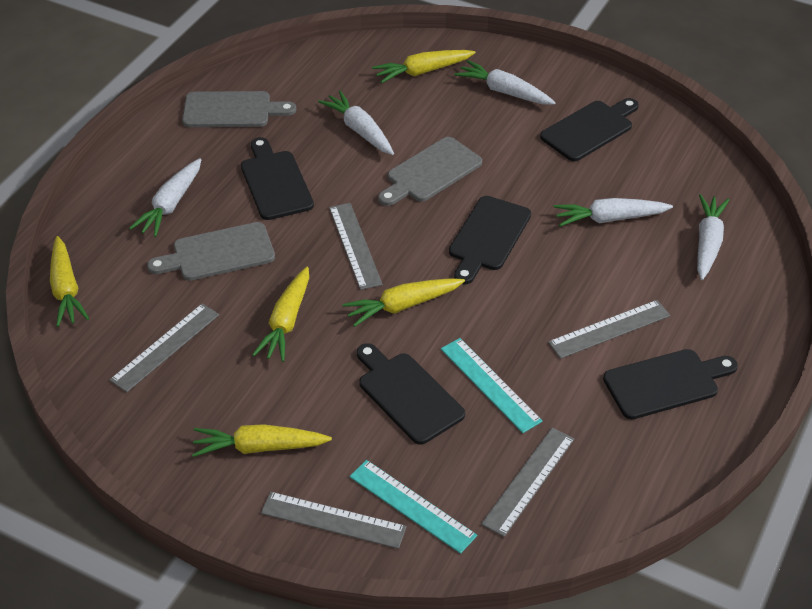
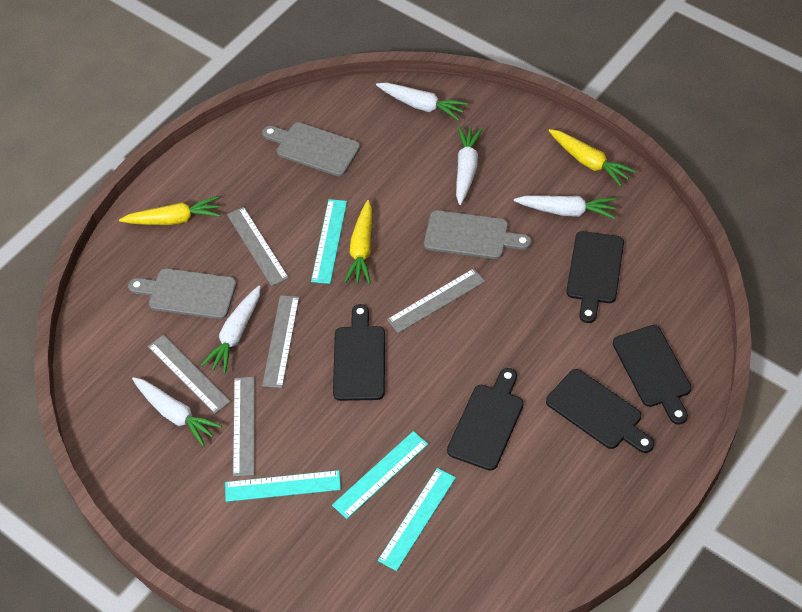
turquoise ruler: [349,460,477,554] [441,338,542,433] = 2 -> [225,470,341,502] [311,199,347,284] [332,431,428,519] [378,468,456,571] = 4
yellow carrot: [50,236,89,327] [192,424,332,457] [252,267,309,362] [342,278,465,327] [372,50,475,83] = 5 -> [119,196,221,225] [344,200,372,284] [549,129,636,187] = 3

